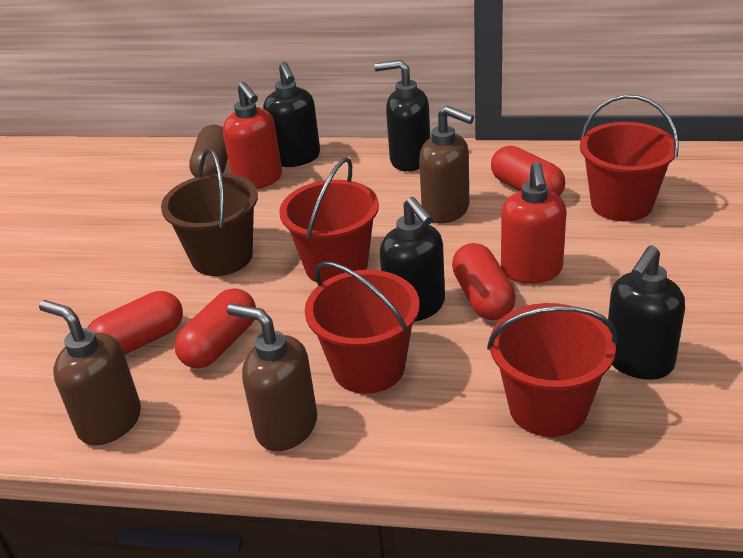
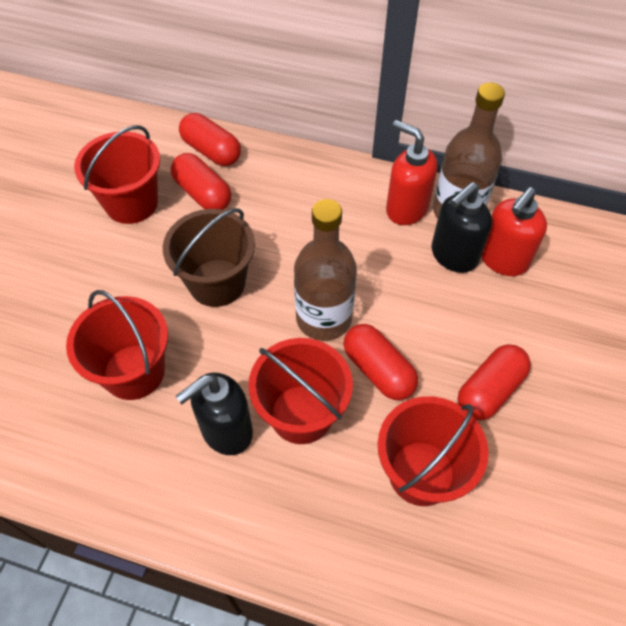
black soap dispenser: [263,62,320,167] [374,60,430,171] [380,197,445,322] [608,245,685,380] = 4 -> [176,373,253,455] [431,182,492,273] = 2
brown bottle: none = 0 -> [294,199,357,341] [433,82,505,218] = 2
brown capsule: [189,125,228,177] = 1 -> none = 0
brown soap dispenser: [39,300,141,446] [227,303,317,451] [419,106,474,223] = 3 -> none = 0

